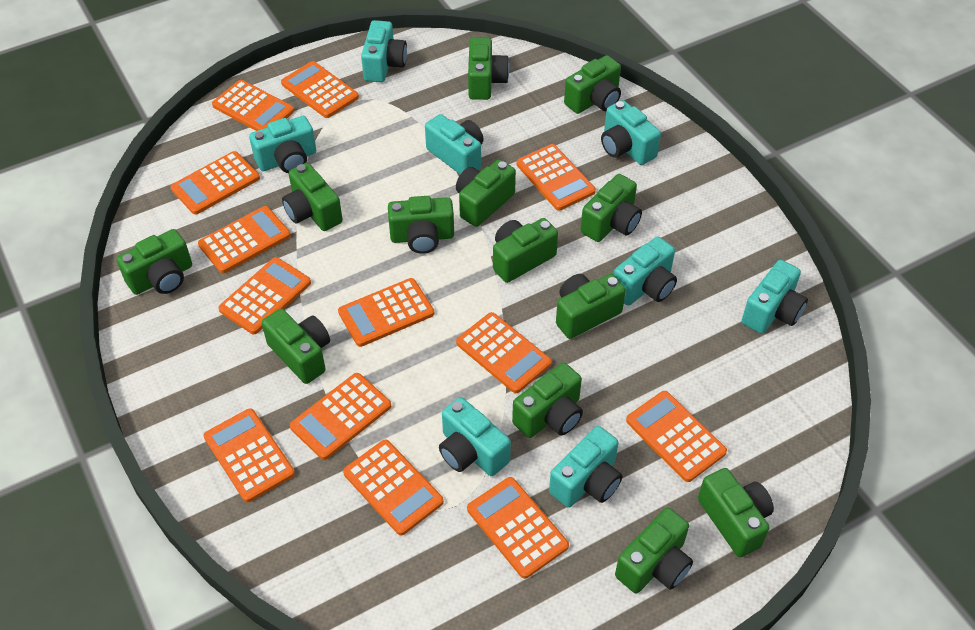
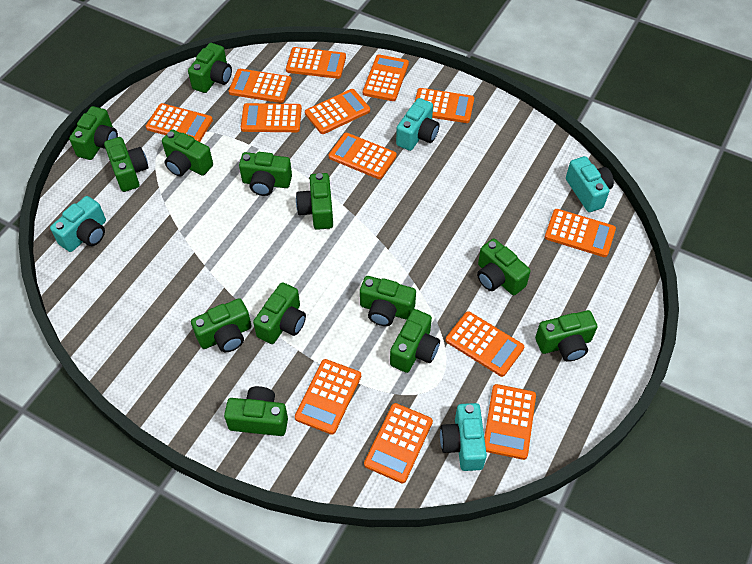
turquoise camera: [249,116,316,173] [361,20,407,82] [425,114,484,174] [439,397,511,476] [549,426,622,508] [601,100,661,165] [613,237,677,306] [742,260,808,334] = 8 -> [50,196,106,252] [396,98,440,151] [440,403,487,471] [566,156,614,212] = 4

